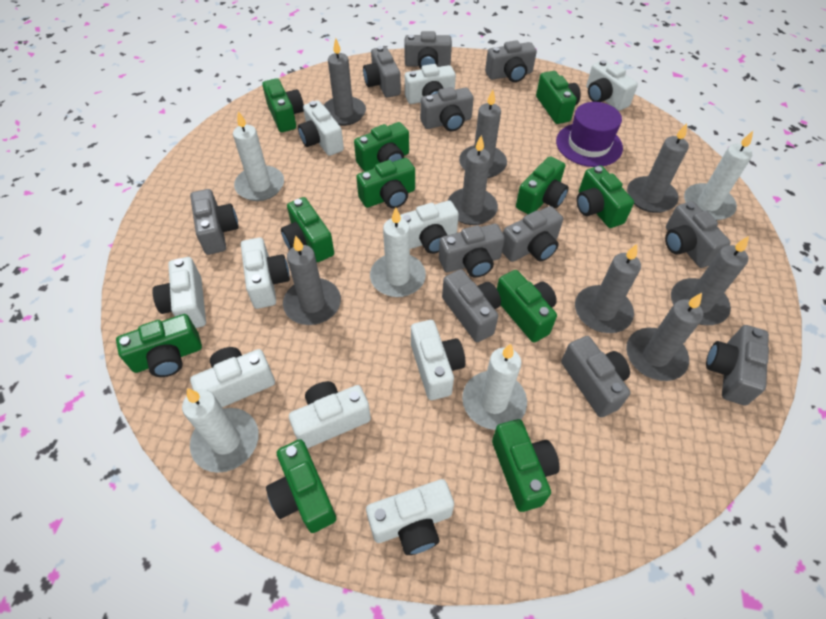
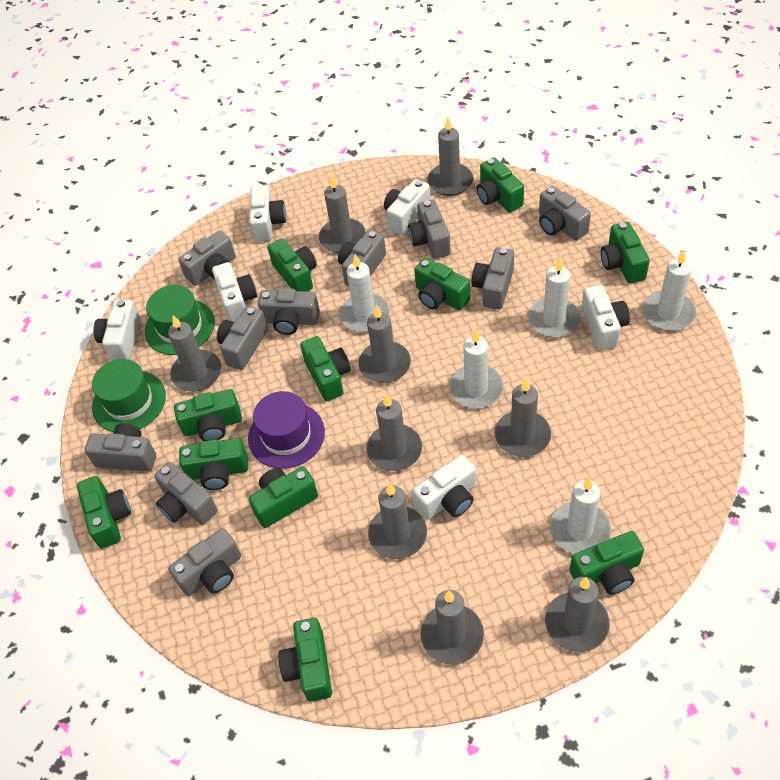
green hat: none = 0 -> [92,359,166,432] [145,285,215,355] = 2
grey camera: [190,189,239,255] [363,46,401,98] [404,31,452,69] [420,87,474,131] [439,224,505,278] [442,269,501,342] [485,40,537,82] [502,206,563,262] [561,336,631,417] [665,201,731,268] [706,325,769,406] = 11 -> [85,423,156,472] [154,462,218,525] [168,528,241,596] [178,230,236,286] [217,306,268,370] [258,288,320,335] [338,230,386,286] [408,200,451,259] [471,247,514,310] [539,186,591,241] = 10
grey candle: [283,235,341,325] [323,38,366,126] [448,135,498,225] [459,90,507,178] [575,244,641,333] [626,293,703,381] [627,123,689,213] [671,236,749,325] = 8 -> [168,315,222,392] [319,175,366,253] [359,305,411,383] [367,394,422,471] [368,483,427,559] [420,590,484,665] [427,117,473,196] [495,379,551,457] [545,577,610,652] = 9
white camera: [153,257,206,328] [190,347,275,408] [241,237,290,309] [289,381,371,449] [298,100,344,156] [366,479,454,555] [400,200,459,254] [405,64,456,104] [411,320,466,400] [586,60,638,111] = 10 -> [93,300,140,361] [212,262,257,322] [249,185,286,242] [384,179,431,236] [412,455,476,519] [581,285,630,350] = 6

